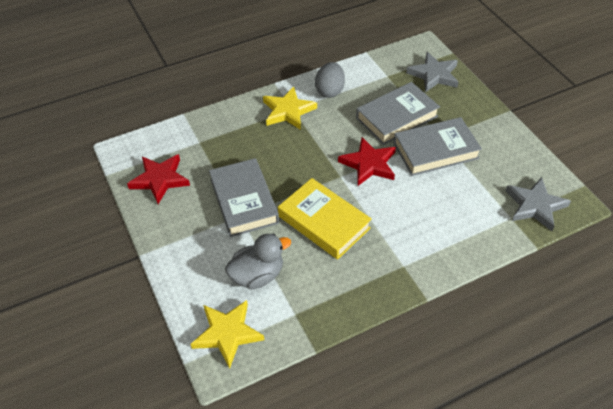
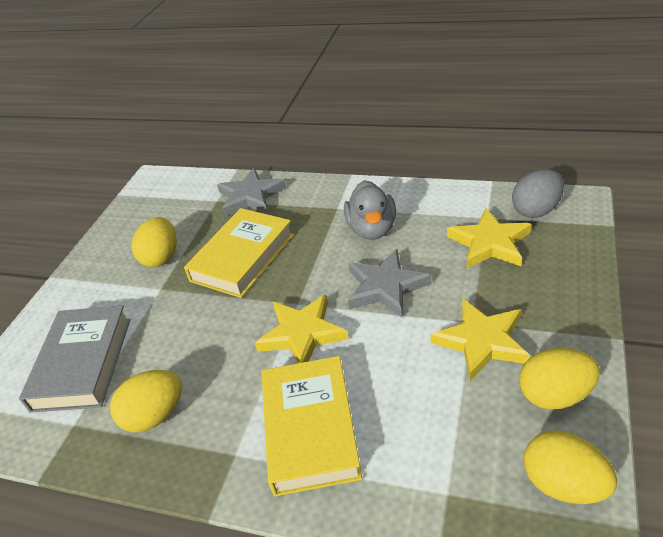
grey book: [209,158,279,237] [356,82,440,145] [394,117,482,176] = 3 -> [19,305,131,413] = 1
red star: [127,154,190,204] [338,137,396,186] = 2 -> none = 0
yellow book: [278,178,372,260] = 1 -> [184,208,294,298] [262,356,362,496] = 2
yellow egg: none = 0 -> [110,370,182,433] [131,217,177,267] [519,348,600,410] [524,430,617,504] = 4
yellow star: [191,300,264,368] [263,86,317,130] = 2 -> [255,295,349,363] [430,298,530,381] [447,208,532,268] = 3

